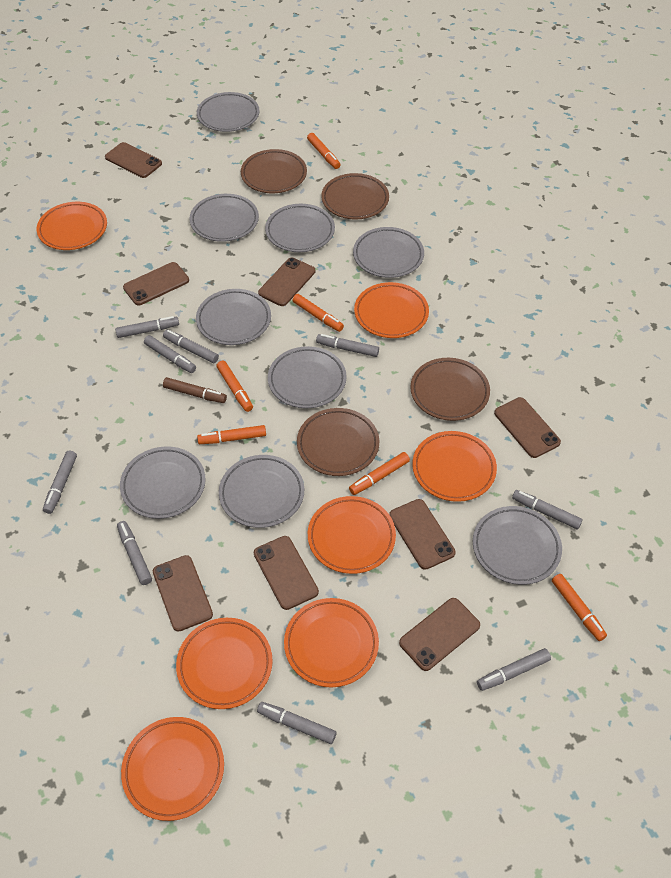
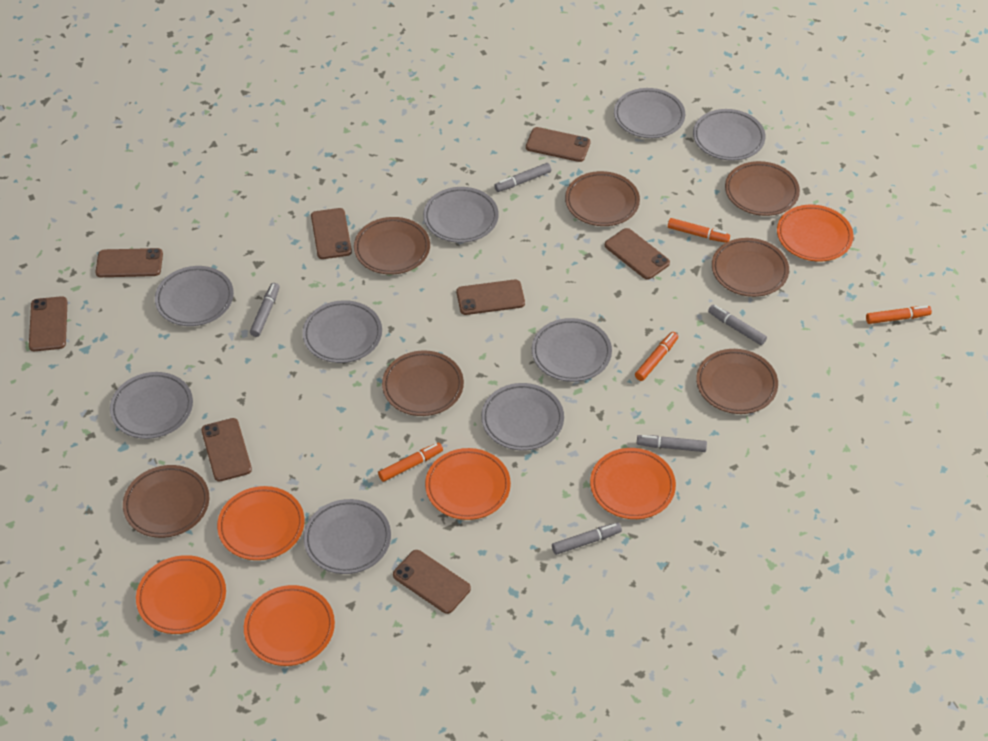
brown marker: [163,377,227,403] = 1 -> none = 0
brown plate: [241,149,307,193] [297,408,379,476] [321,173,389,220] [410,358,490,421] = 4 -> [123,465,209,538] [354,217,430,275] [382,351,464,416] [565,171,640,226] [696,349,778,414] [712,238,789,297] [725,161,800,216] = 7
grey marker: [43,451,77,514] [115,316,179,338] [117,521,152,585] [144,335,196,373] [163,330,219,364] [257,702,337,744] [316,334,379,357] [477,648,551,691] [512,490,583,529] = 9 -> [250,283,279,337] [494,163,551,192] [552,523,622,555] [637,435,707,452] [708,305,767,345] = 5
orange marker: [197,425,266,444] [216,360,253,412] [292,294,344,332] [307,133,340,169] [349,452,410,495] [552,574,607,641] = 6 -> [378,443,443,482] [635,332,678,381] [668,218,730,243] [866,306,932,324] = 4
orange plate: [37,202,107,250] [121,717,224,821] [176,618,273,709] [284,598,379,687] [308,496,396,574] [354,282,429,338] [412,431,497,502] = 7 -> [136,555,226,634] [217,486,304,560] [244,585,335,666] [425,448,511,520] [590,448,676,519] [777,205,854,261] = 6

